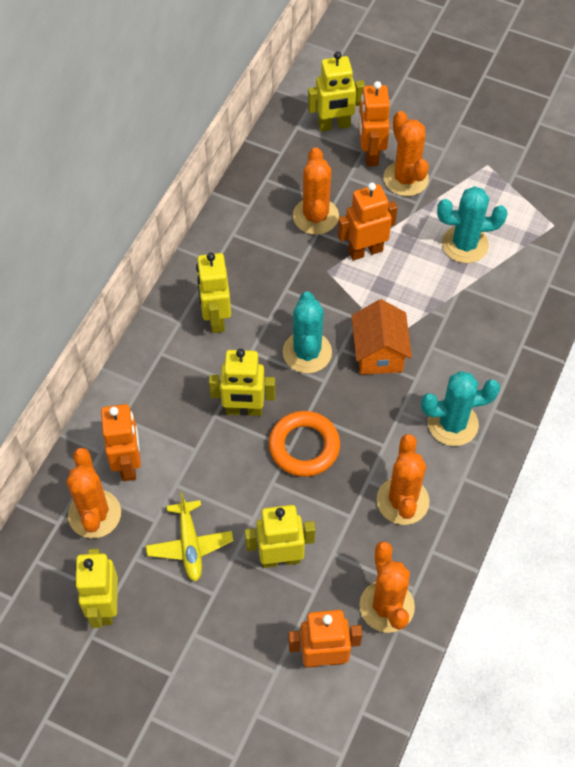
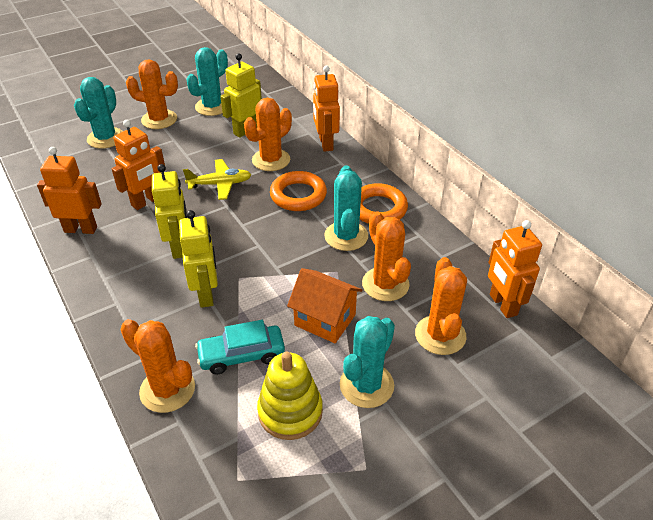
orange ring: [269,411,340,477] = 1 -> [270,171,327,211] [360,183,408,224] = 2
turquoise cactus: [283,292,332,373] [421,371,500,446] [437,186,508,263] = 3 -> [74,77,123,149] [186,47,228,116] [324,166,368,251] [340,316,395,408] = 4
turquoise car: none = 0 -> [195,320,285,375] = 1
yellow robot: [74,549,118,628] [196,253,231,333] [209,349,275,416] [245,505,315,568] [308,51,365,132] = 5 -> [152,164,187,259] [179,210,218,308] [220,53,262,138] = 3
yellow stacking toy: none = 0 -> [257,352,323,440] = 1

